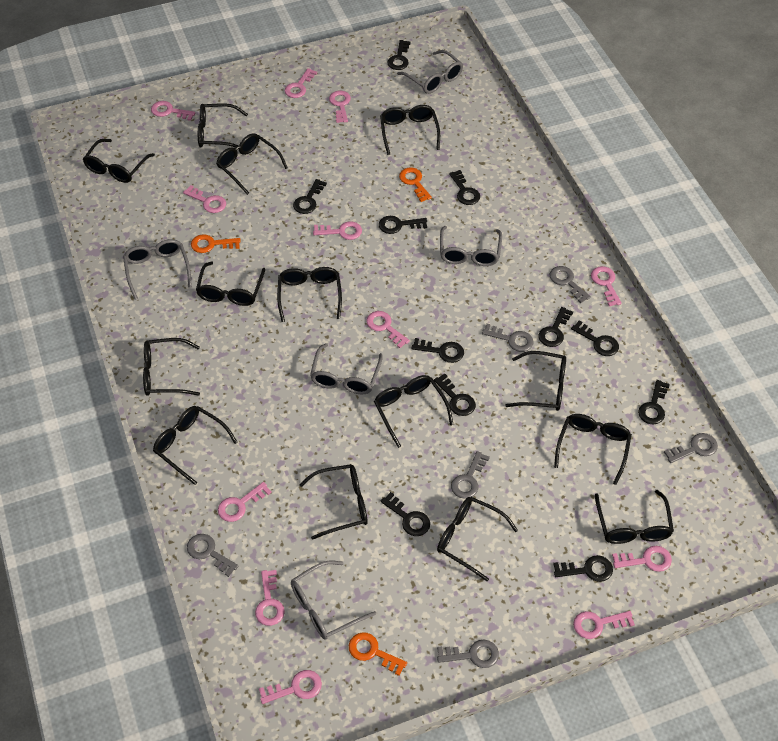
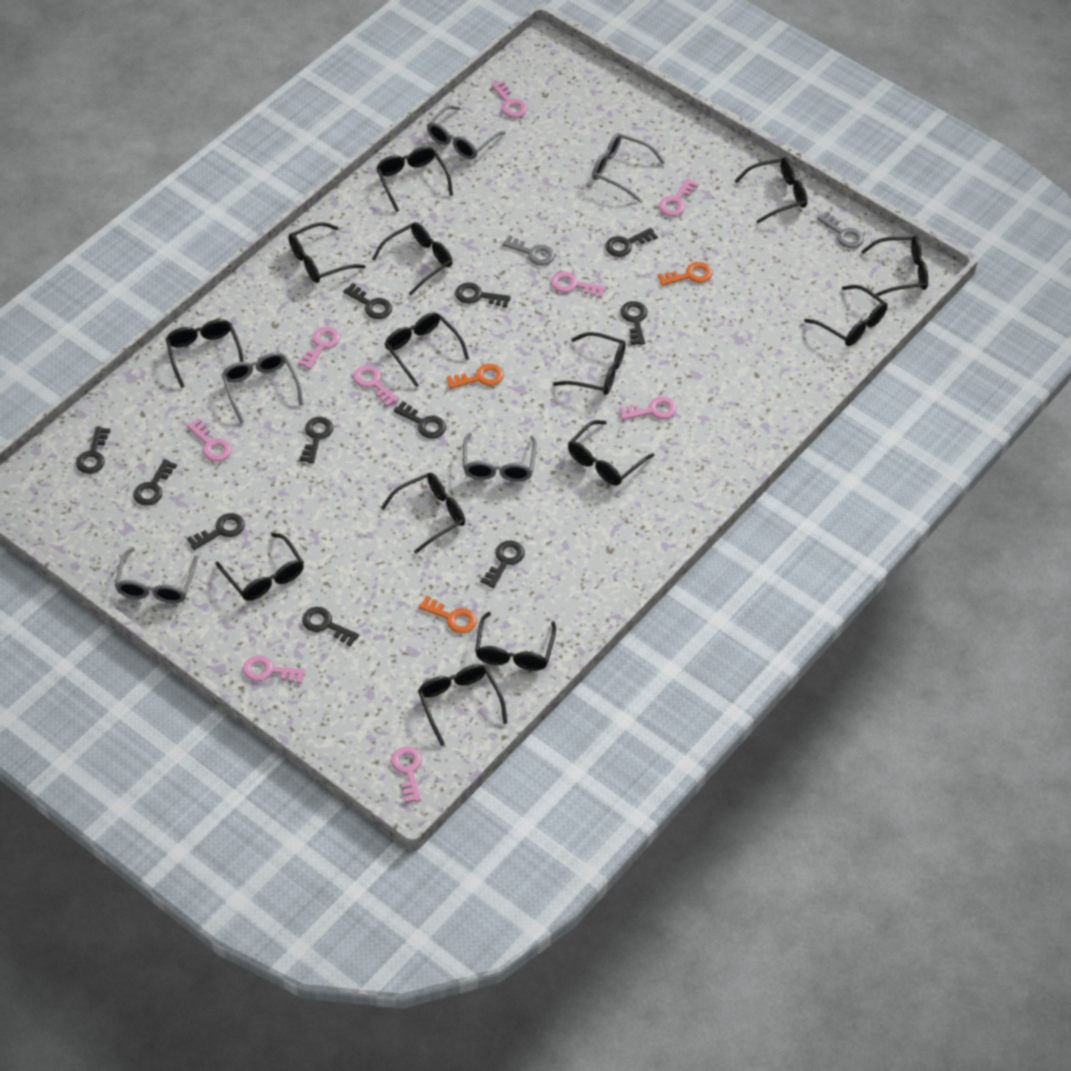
grey key: [187,534,239,577] [437,640,499,668] [451,451,490,499] [482,323,534,352] [550,266,591,303] [664,433,718,463] = 6 -> [502,235,555,265] [817,211,864,248] = 2
pink key: [151,101,195,121] [183,185,226,213] [218,482,272,522] [255,570,285,626] [259,670,322,704] [285,68,317,98] [313,221,362,240] [329,91,351,123] [366,311,410,348] [573,611,635,639] [591,266,622,307] [612,546,672,572] = 12 -> [187,419,232,462] [243,656,306,684] [298,327,340,369] [353,365,399,407] [391,747,422,803] [491,81,527,118] [551,272,606,298] [619,397,677,420] [659,178,698,216] = 9

